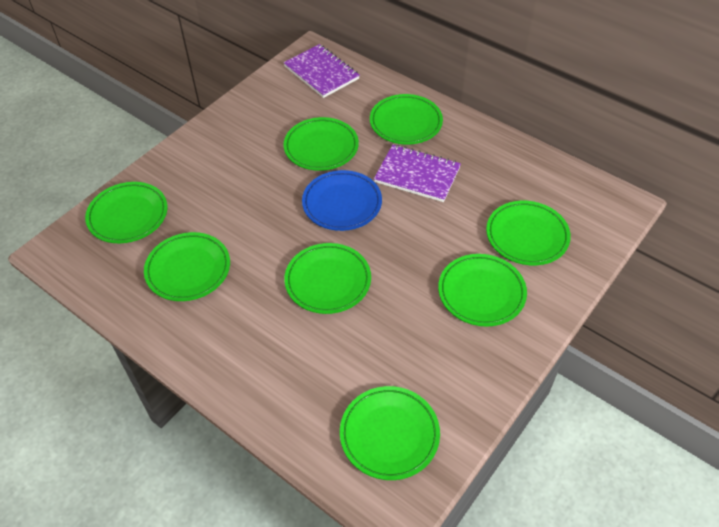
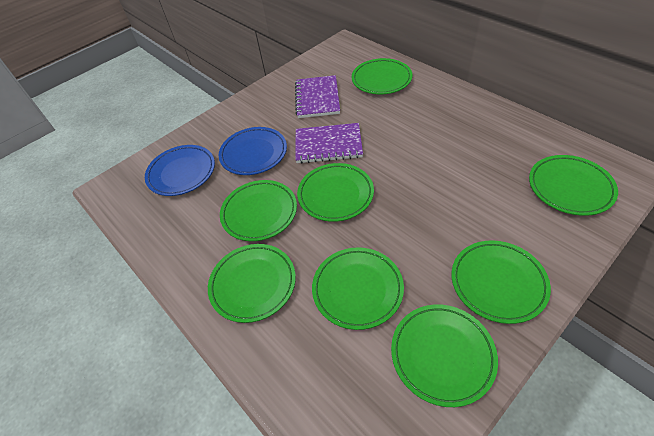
blue plate: [302,170,382,231] = 1 -> [145,145,215,196] [219,127,287,175] = 2

